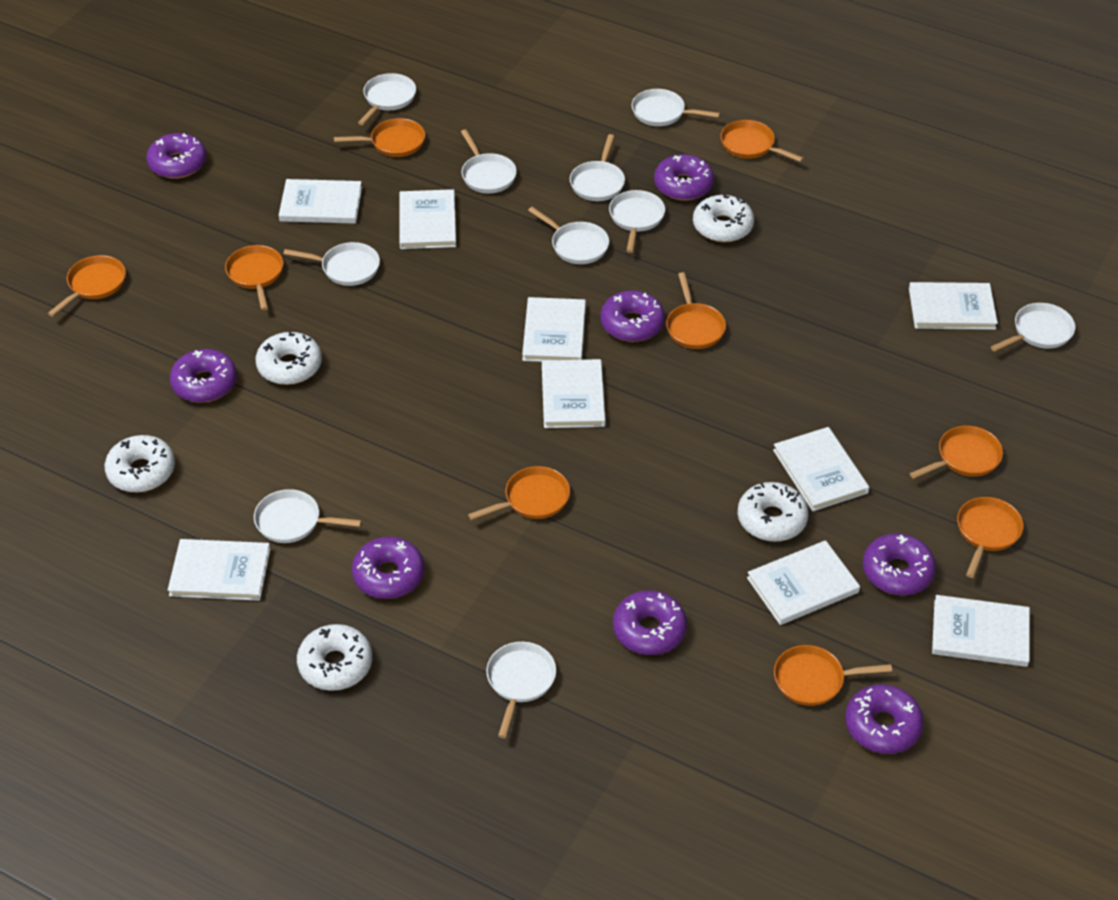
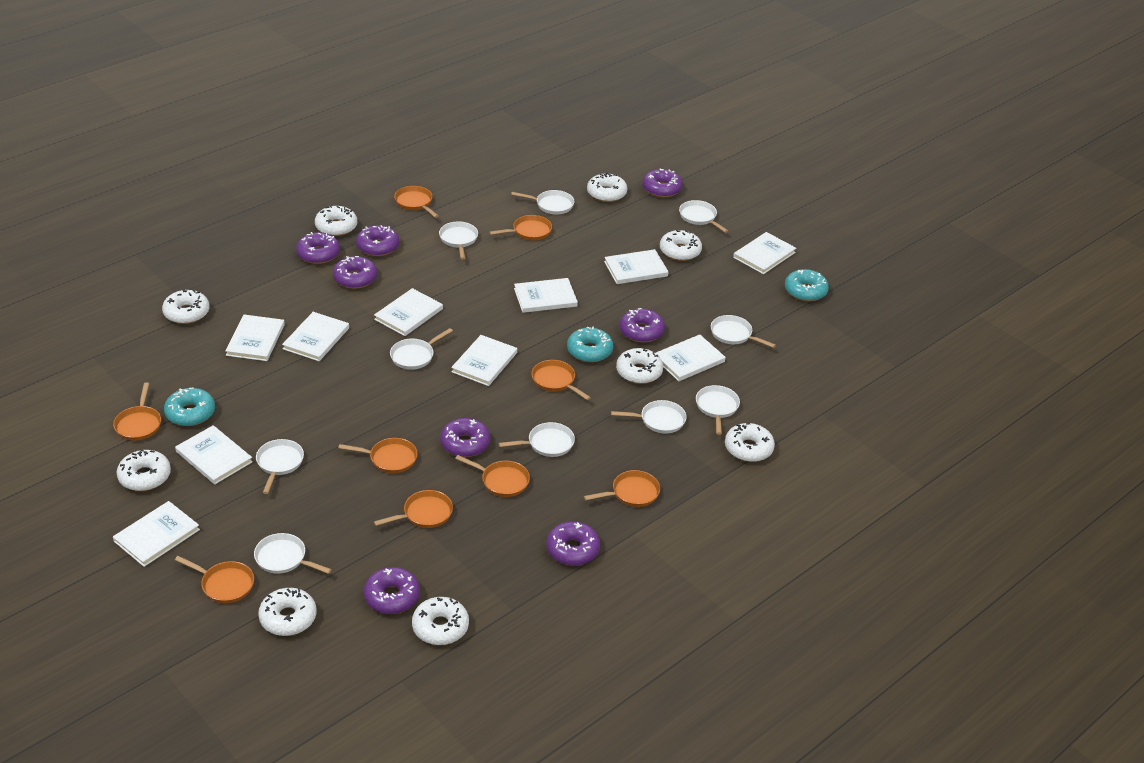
turquoise donut: none = 0 -> [164,387,215,426] [567,327,613,362] [785,269,829,301] = 3
white book: [168,539,271,601] [279,179,362,224] [399,189,456,249] [522,297,586,362] [542,359,606,428] [747,540,860,625] [773,427,869,511] [909,282,998,330] [932,595,1030,667] = 9 -> [113,501,200,567] [175,425,253,484] [225,315,285,361] [282,312,349,361] [374,288,443,336] [451,335,517,386] [514,278,578,313] [604,249,669,284] [656,334,725,381] [733,232,796,274] = 10
white donut: [105,435,175,492] [256,332,322,385] [297,624,372,691] [693,194,754,242] [737,482,809,542] = 5 -> [117,449,171,491] [162,289,209,324] [258,588,317,636] [315,205,357,236] [412,597,469,645] [587,172,627,202] [616,348,663,384] [660,230,702,261] [725,423,775,462] = 9

